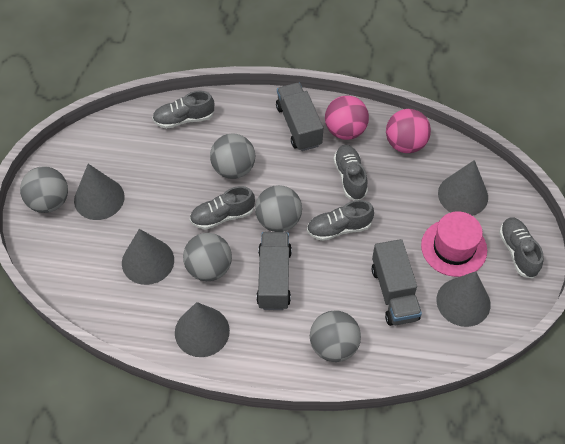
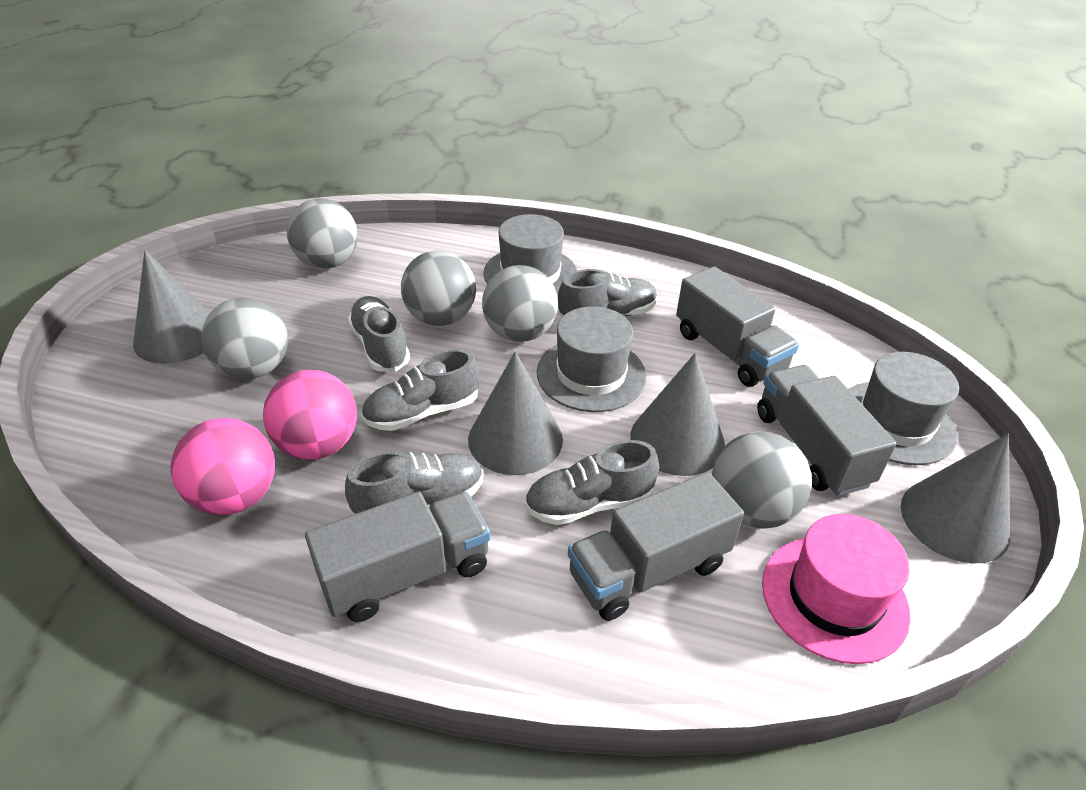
grey cone: [74,164,125,220] [122,229,174,285] [175,302,230,357] [436,271,491,327] [438,160,488,216] = 5 -> [133,250,210,364] [468,351,563,475] [630,353,725,476] [901,434,1010,563] = 4
grey hat: none = 0 -> [483,214,577,295] [537,306,646,412] [849,352,959,465] = 3
grey truck: [256,232,292,310] [276,83,323,151] [372,239,422,326] = 3 -> [305,492,490,622] [568,472,744,621] [676,266,799,387] [757,365,897,496] = 4

